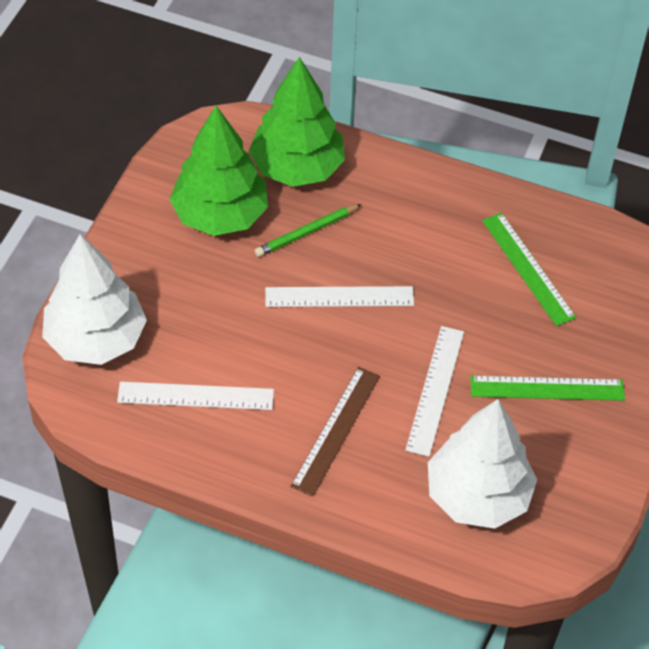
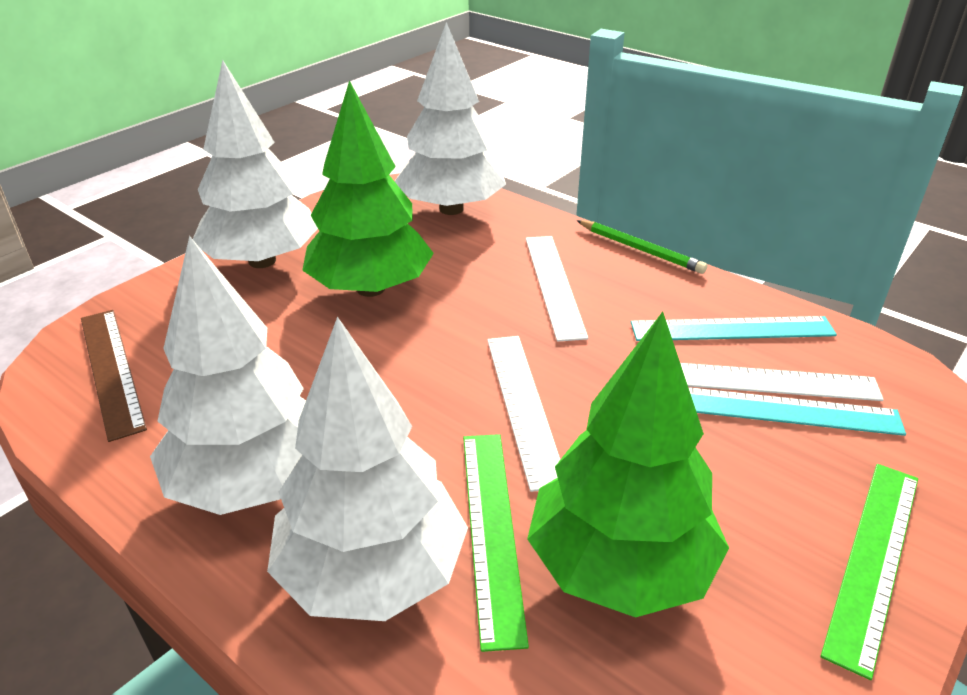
turquoise ruler: none = 0 -> [631,316,837,341] [688,387,906,436] = 2
white tree: [42,234,147,365] [428,399,537,529] = 2 -> [150,236,306,515] [193,60,318,268] [267,317,468,621] [395,22,506,215] = 4

